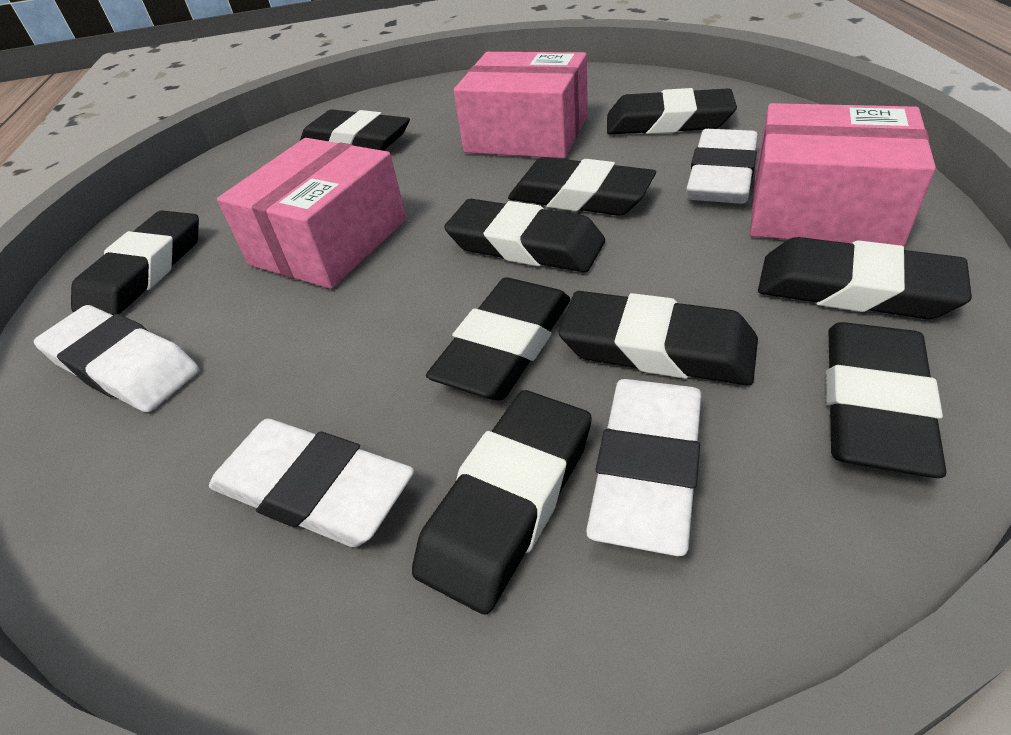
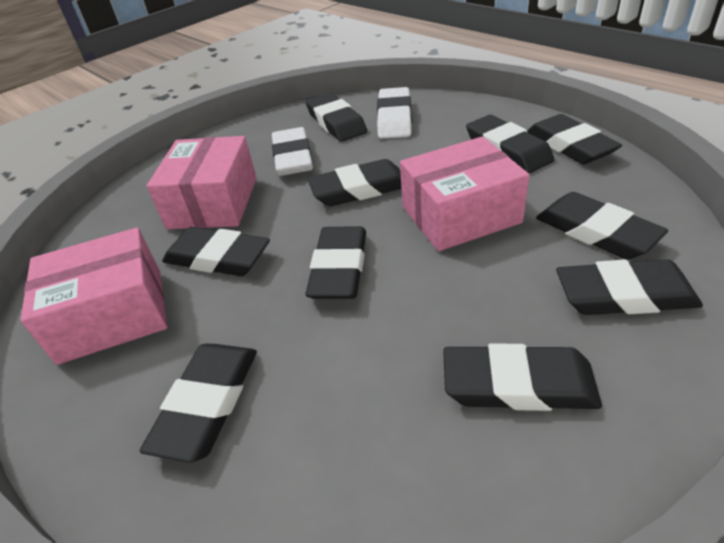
white eraser: [34,305,199,412] [209,419,414,547] [586,379,702,556] [686,129,758,204] = 4 -> [272,127,313,176] [377,87,412,139] = 2

